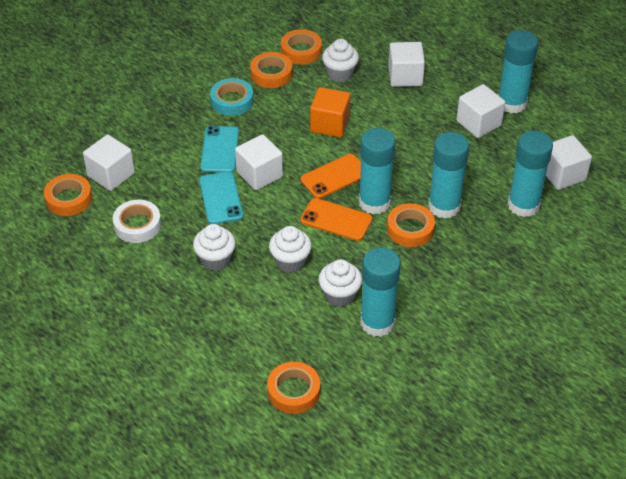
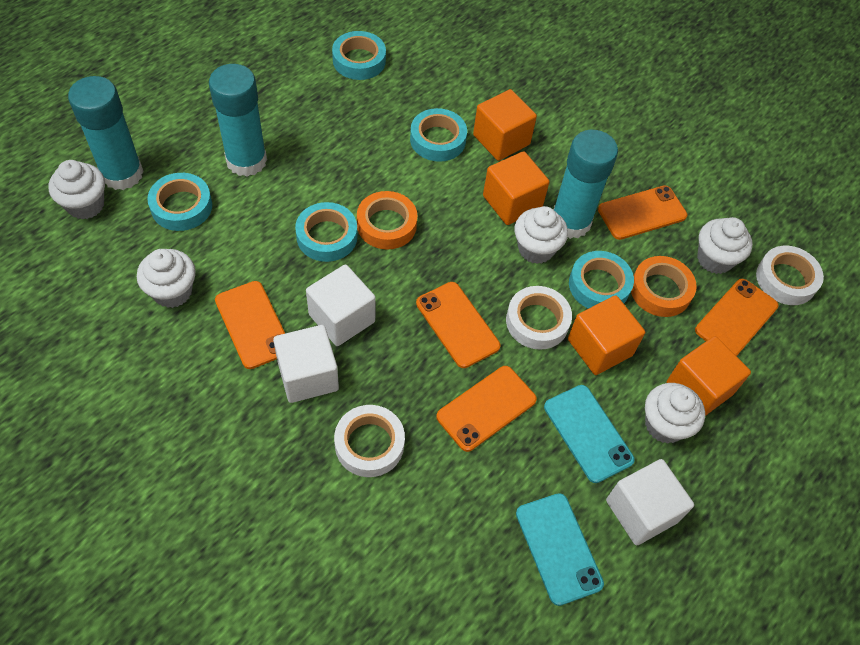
orange cube: [310,87,351,138] = 1 -> [473,89,537,161] [483,151,549,225] [568,295,645,375] [666,336,751,416] = 4
orange phone: [300,154,361,199] [300,198,372,241] = 2 -> [215,281,285,369] [416,282,500,368] [436,366,537,452] [598,185,688,240] [695,279,779,356] = 5
orange tape: [44,174,92,216] [250,52,292,88] [267,362,320,414] [281,29,322,65] [387,203,435,247] = 5 -> [357,191,418,250] [631,256,697,317] = 2
turquoise glue stick: [359,128,396,215] [360,247,401,337] [428,132,469,219] [498,30,538,113] [508,131,553,217] = 5 -> [68,76,144,190] [209,64,267,177] [553,130,618,239] = 3
turquoise tape: [210,78,253,116] = 1 -> [147,173,212,231] [295,202,358,262] [332,31,386,80] [410,108,467,162] [569,251,634,309] = 5
white cube: [83,134,135,191] [235,134,283,191] [388,42,425,87] [456,84,505,138] [546,135,592,190] = 5 -> [273,325,339,403] [306,265,376,346] [606,459,694,545] = 3
white cupcake: [193,224,236,271] [269,226,312,273] [318,259,362,307] [322,39,359,82] = 4 -> [49,160,105,220] [137,249,196,308] [514,206,568,264] [645,383,705,444] [697,217,753,274] = 5
white tape: [113,200,161,243] = 1 -> [334,405,405,477] [506,286,572,350] [756,246,824,305] = 3

